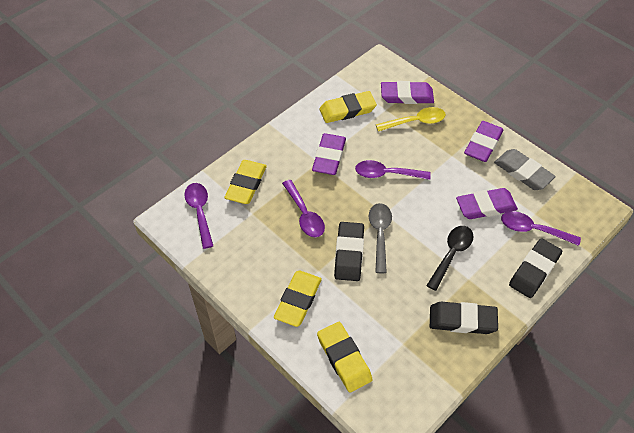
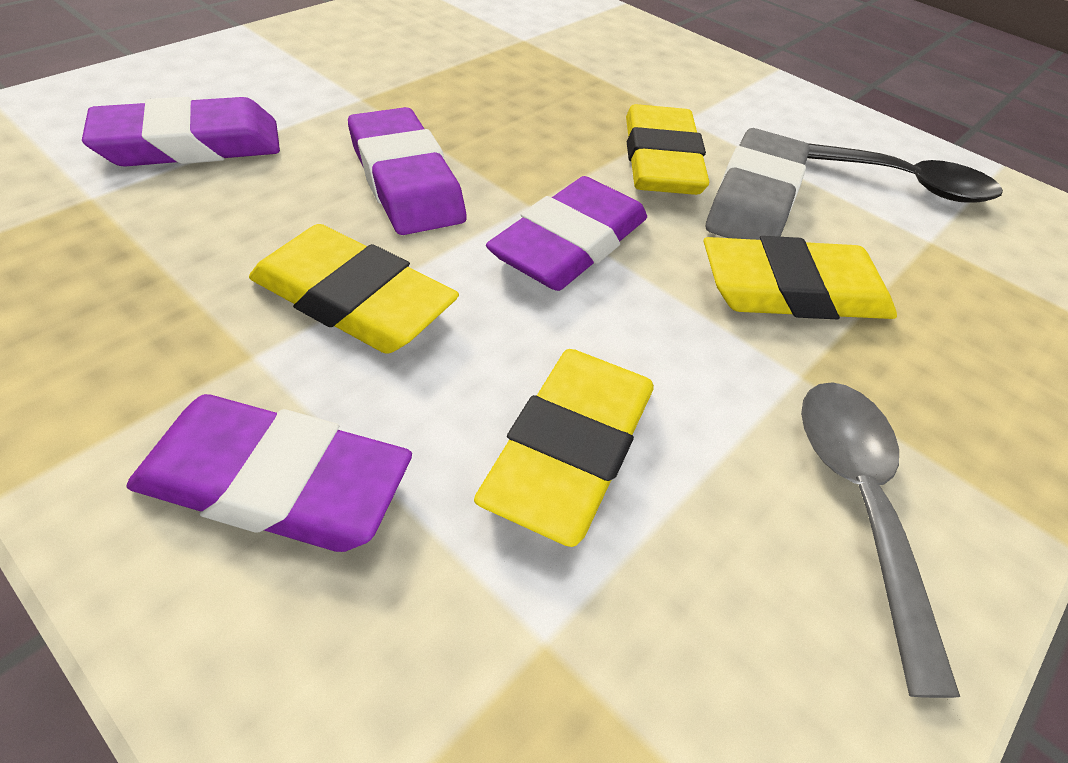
black eraser: [334,222,364,281] [430,301,498,334] [509,238,562,298] = 3 -> none = 0
purple spoon: [184,183,213,249] [282,180,325,237] [355,160,431,180] [501,211,581,246] = 4 -> none = 0
yellow spoon: [376,107,446,131] = 1 -> none = 0

